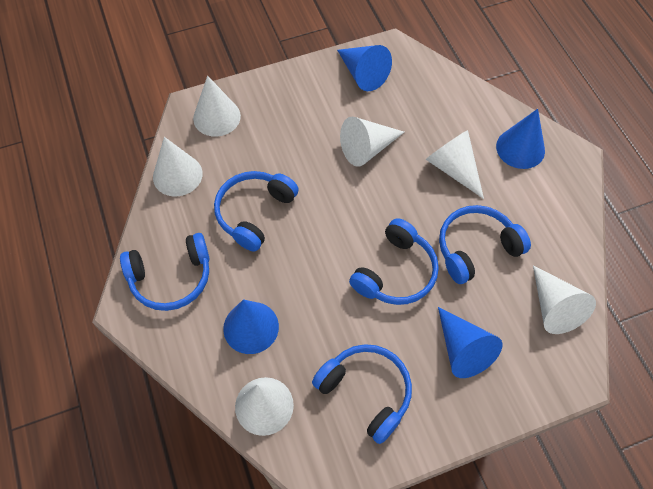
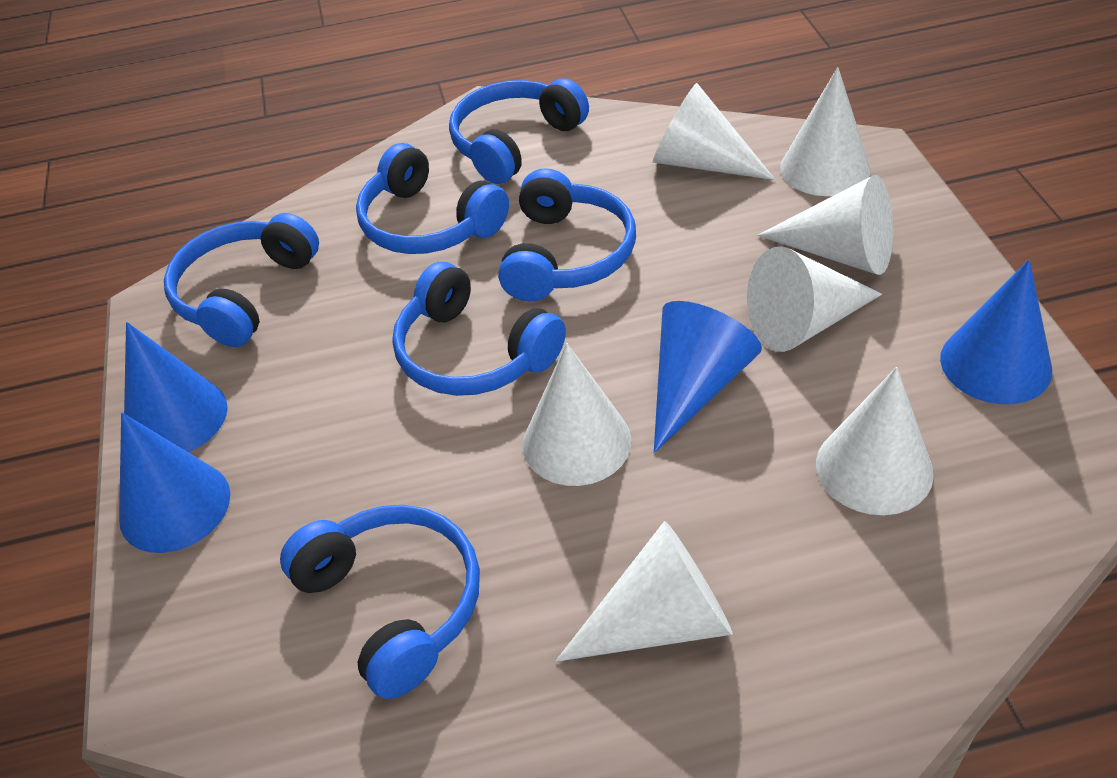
blue headphones: [120,233,209,311] [214,171,299,252] [312,344,412,444] [349,218,439,305] [439,205,531,284] = 5 -> [164,213,319,347] [280,505,480,699] [356,143,509,254] [392,262,566,396] [449,78,589,184] [498,168,636,301] = 6
white cone: [153,137,203,197] [193,76,241,137] [235,377,294,436] [340,117,404,167] [426,130,484,199] [533,265,596,334] = 6 -> [522,343,631,486] [556,521,733,662] [653,83,775,180] [747,246,882,352] [757,175,893,275] [780,67,871,196] [816,367,934,515] = 7

